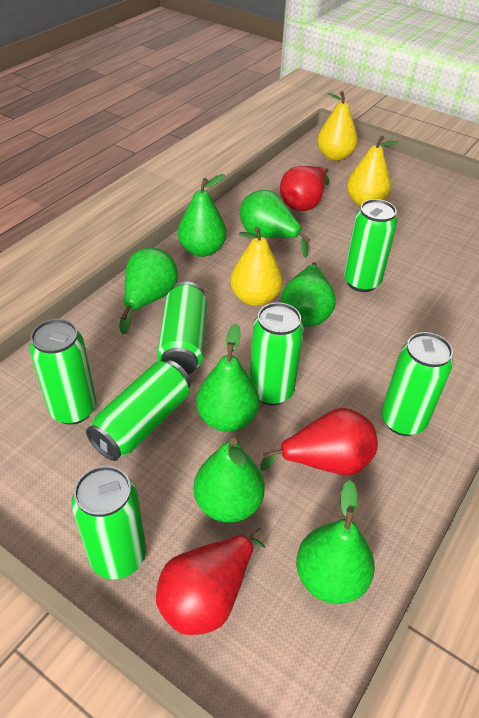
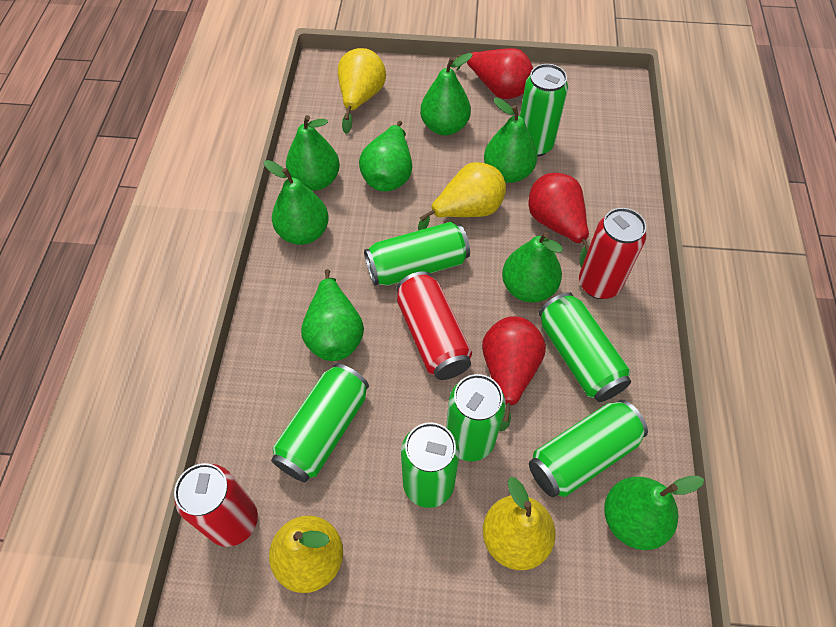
green pear: [119,248,178,334] [178,174,226,257] [194,438,265,523] [196,324,260,432] [240,190,310,258] [281,262,336,327] [296,480,375,604] = 7 -> [264,160,329,245] [286,115,340,191] [301,269,364,361] [359,121,412,191] [420,53,473,136] [484,98,537,183] [502,232,563,302] [604,476,704,550] = 8
red can: none = 0 -> [174,463,258,547] [396,271,472,380] [579,208,646,299] = 3
yellow pear: [230,226,283,306] [317,91,358,161] [347,135,398,207] = 3 -> [269,516,343,593] [338,48,386,134] [418,162,506,231] [483,477,556,570] = 4

